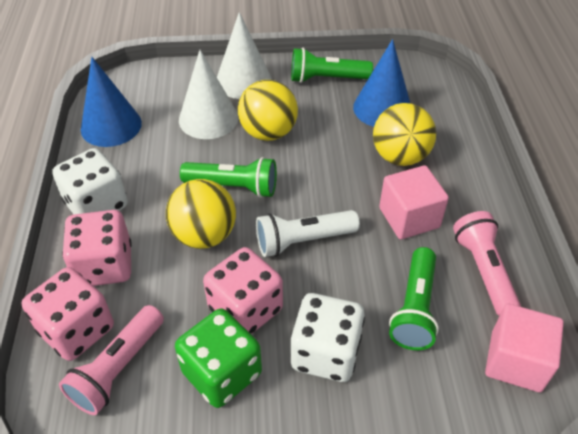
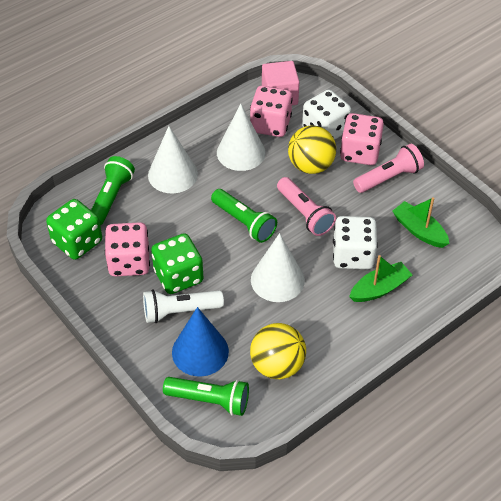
blue cone: [81,57,142,147] [353,39,410,127] = 2 -> [172,307,229,377] = 1
green boat: none = 0 -> [349,255,412,302] [392,197,449,248] = 2
green dice: [175,309,262,408] = 1 -> [46,199,102,260] [151,233,203,294] = 2
pink cube: [379,165,449,240] [485,304,564,392] = 2 -> [262,61,299,105] = 1
white cone: [179,50,238,139] [217,12,272,99] = 2 -> [148,126,198,193] [217,104,266,171] [251,233,305,302] = 3
yellow ball: [166,179,236,249] [238,80,298,141] [373,103,436,166] = 3 -> [250,323,306,379] [288,125,336,174] = 2

